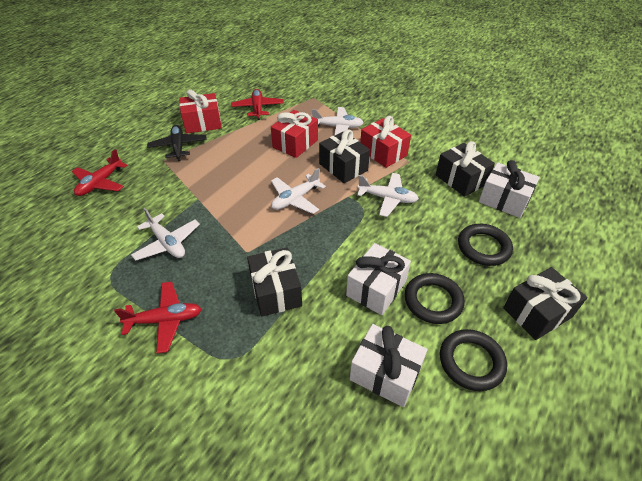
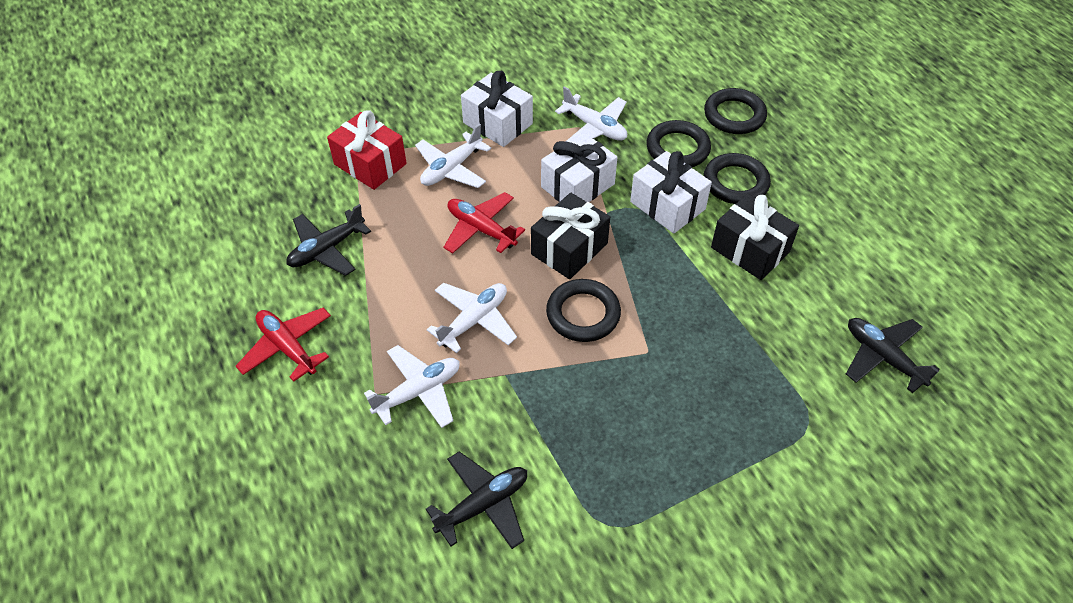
black gift: [247,247,302,317] [319,129,370,183] [436,141,495,197] [503,267,587,340] = 4 -> [531,193,610,279] [711,194,799,280] = 2
black plane: [147,125,207,161] = 1 -> [286,204,371,276] [425,451,527,549] [846,318,940,393] = 3
black ring: [405,273,465,324] [440,329,507,391] [458,224,513,266] = 3 -> [546,279,621,342] [646,120,711,167] [703,153,771,204] [704,88,767,134] = 4
red gift: [179,89,222,134] [271,110,318,158] [360,116,411,168] = 3 -> [327,111,407,190] = 1
red plane: [72,149,128,196] [114,282,202,354] [231,89,284,120] = 3 -> [236,308,331,382] [444,192,525,254] = 2

